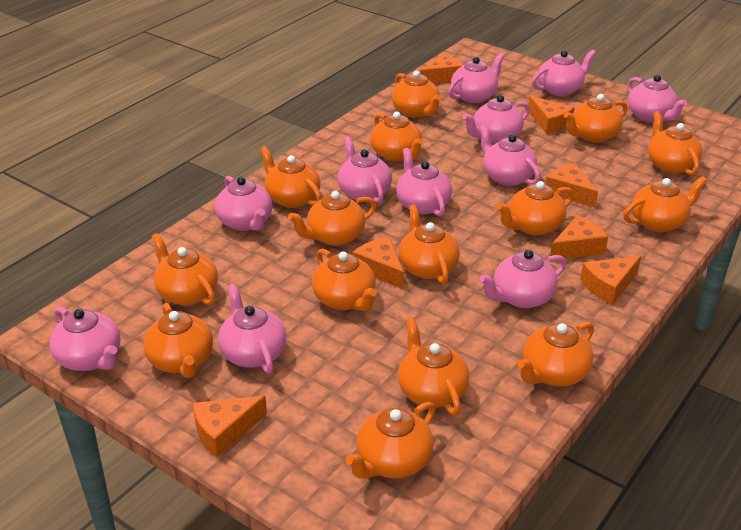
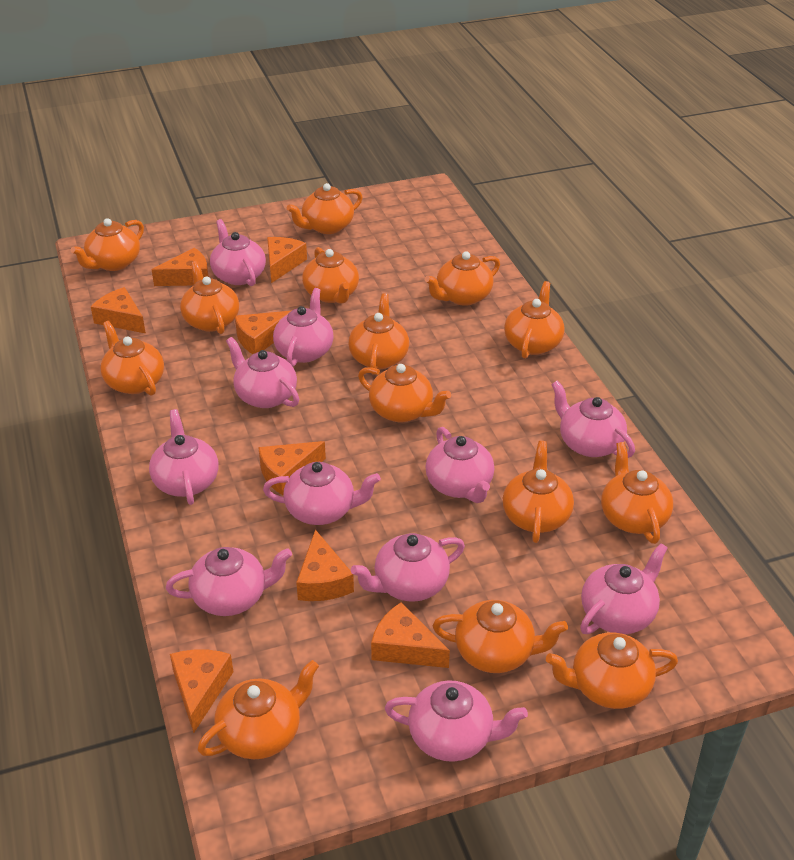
orange cheese: [193,396,267,457] [352,237,404,289] [420,53,463,84] [528,96,575,134] [545,163,598,208] [550,215,608,259] [580,256,641,305] = 7 -> [91,287,146,333] [152,248,209,286] [170,649,233,733] [235,311,291,354] [258,441,326,495] [267,237,307,283] [296,529,354,601] [371,602,450,668] = 8
orange teapot: [143,303,213,378] [151,233,218,306] [260,146,322,208] [288,191,377,246] [312,249,377,311] [345,402,436,479] [370,112,424,162] [392,71,441,118] [398,317,470,415] [399,204,460,284] [497,181,574,236] [517,322,594,386] [564,94,627,143] [623,176,707,232] [648,111,703,175] = 15 -> [71,218,144,271] [100,321,164,396] [180,261,239,334] [198,660,319,759] [287,183,363,234] [302,247,359,304] [349,293,409,375] [358,364,451,422] [424,251,500,306] [433,600,568,673] [503,441,574,543] [504,281,565,359] [546,632,678,709] [601,442,673,544] = 14

